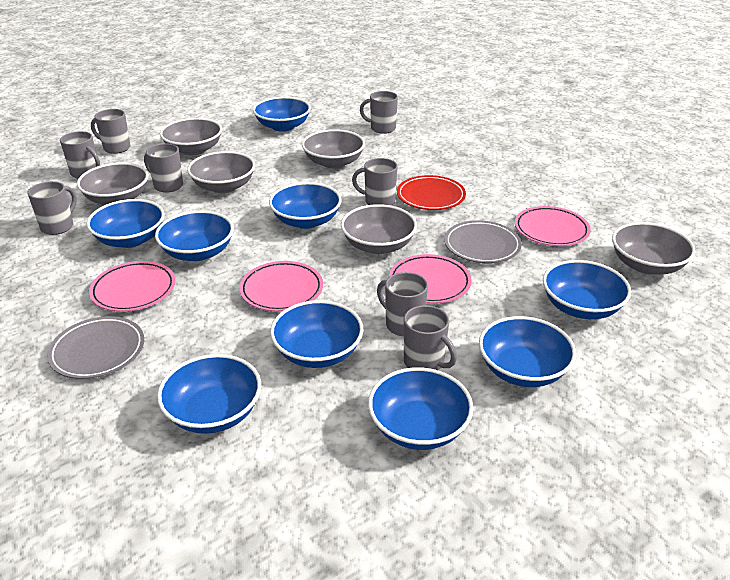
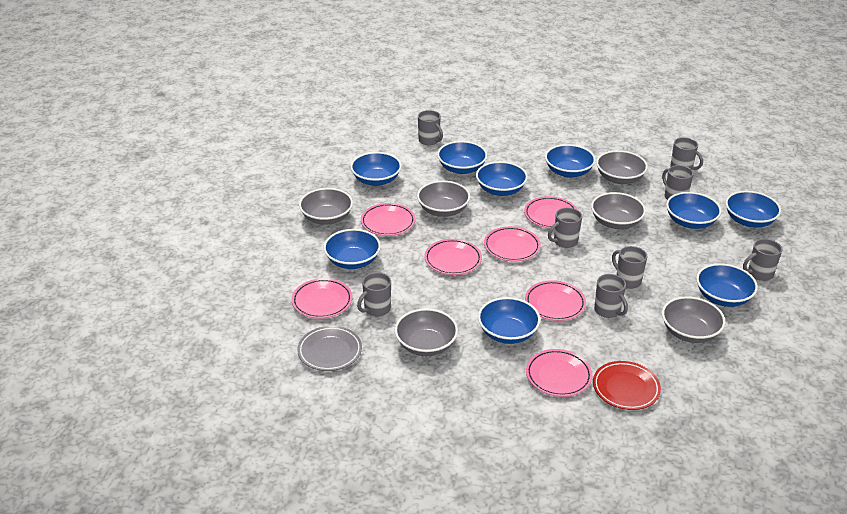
grey plate: [47,316,144,379] [444,220,522,263] = 2 -> [297,326,362,371] = 1
pink plate: [89,261,175,312] [239,261,323,312] [389,254,472,304] [515,206,591,246] = 4 -> [292,278,353,319] [361,203,415,236] [424,239,482,275] [484,226,541,261] [524,196,578,229] [525,280,586,321] [526,349,592,397] = 7

